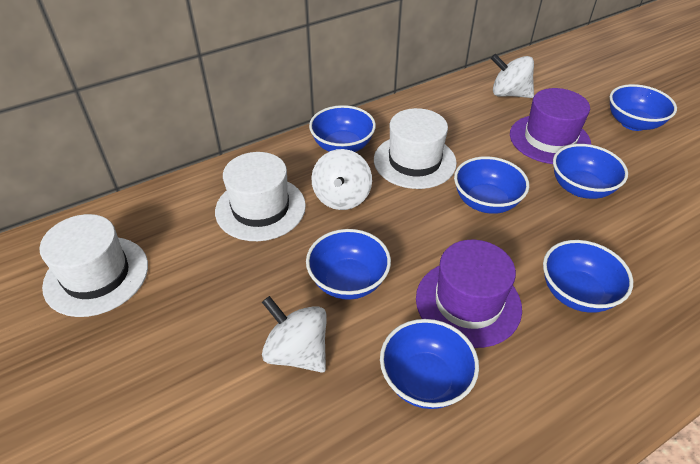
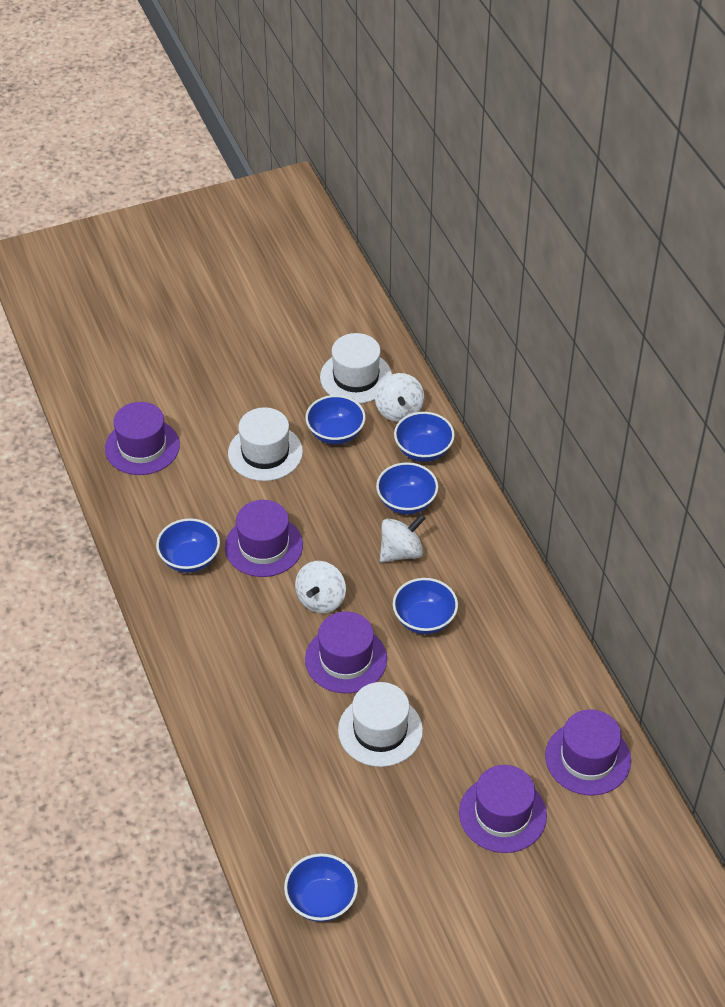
blue bowl: [306,229,391,300] [309,105,376,152] [380,319,479,409] [454,156,529,214] [543,240,633,313] [553,144,628,199] [610,84,677,131] = 7 -> [156,518,220,573] [284,853,358,922] [306,395,366,444] [376,462,438,515] [393,578,458,634] [394,412,455,462] = 6
purple hat: [416,240,522,348] [510,88,591,164] = 2 -> [105,402,180,475] [225,500,303,577] [305,612,387,693] [459,765,547,853] [545,710,631,795] = 5

